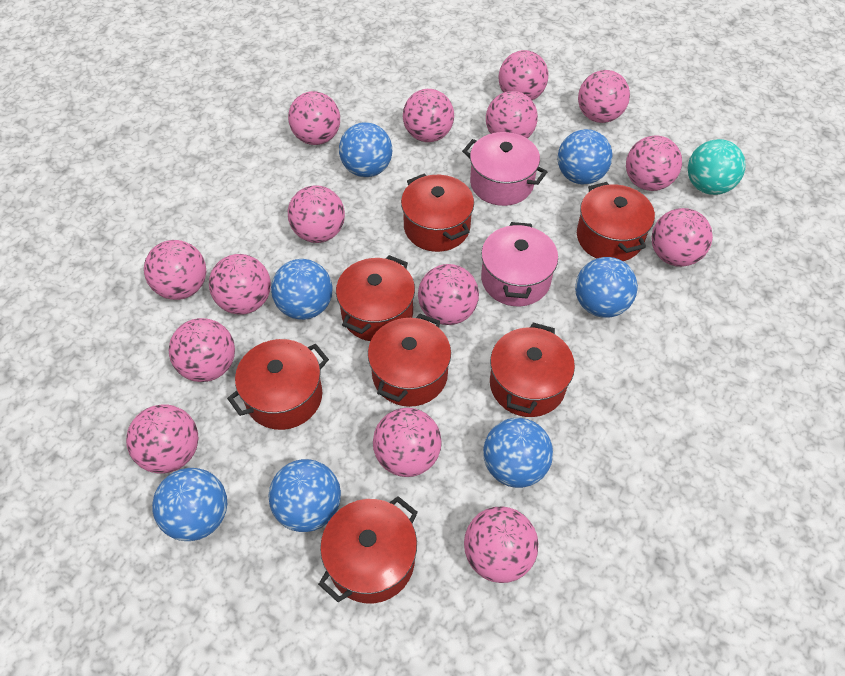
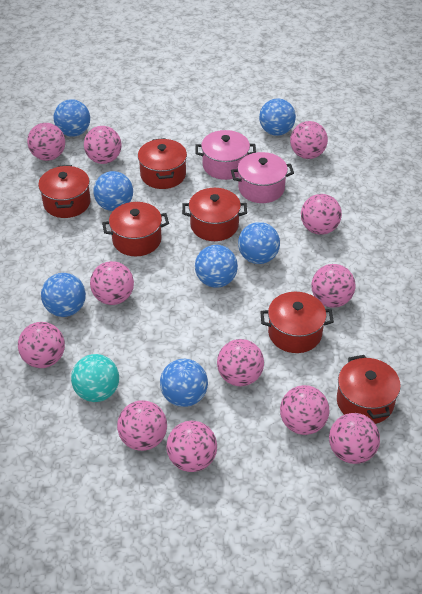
pink ball: [126,405,199,474] [144,240,206,300] [169,318,235,382] [209,254,271,315] [288,91,340,145] [288,185,345,243] [373,408,442,477] [403,89,454,142] [418,264,479,325] [464,506,538,583] [486,91,538,139] [498,50,548,100] [578,70,630,123] [626,136,682,191] [651,208,713,267] = 15 -> [18,322,65,368] [27,123,65,161] [84,126,122,164] [90,261,134,305] [117,400,167,451] [166,421,217,472] [217,339,264,386] [280,385,329,435] [290,121,328,159] [301,194,342,235] [311,264,355,308] [329,413,380,464] = 12
red pot: [227,339,329,430] [318,496,418,603] [336,255,415,341] [368,313,451,407] [401,174,474,252] [490,323,575,417] [577,182,655,261] = 7 -> [38,165,91,218] [102,202,169,256] [138,138,187,189] [182,188,247,241] [260,292,334,353] [337,355,401,424] = 6

